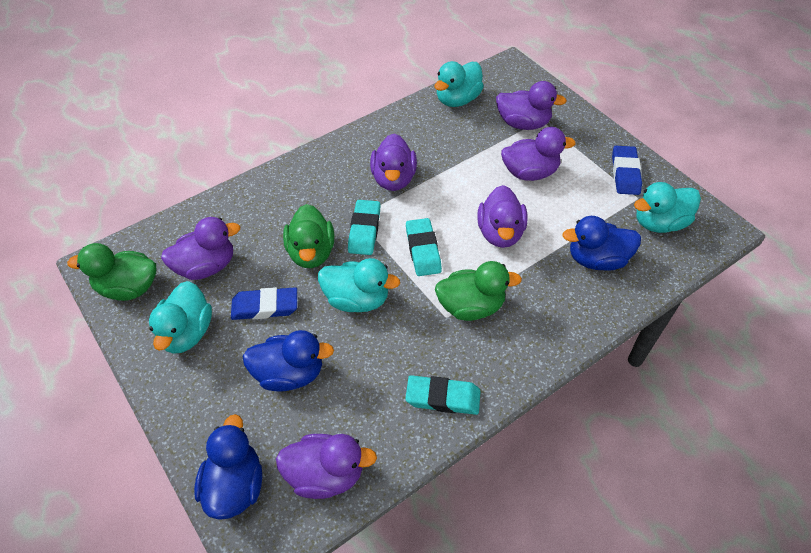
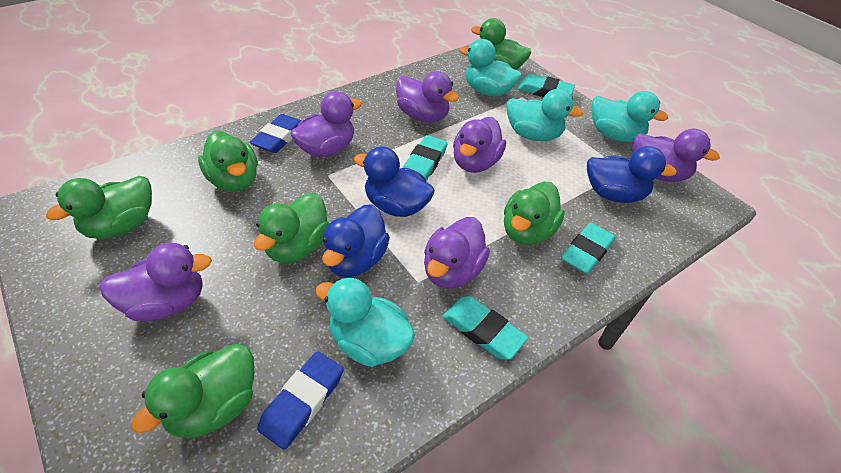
green duck: [67,243,156,301] [283,204,334,268] [435,261,522,321] = 3 -> [46,176,152,239] [131,344,254,438] [198,131,258,192] [254,193,329,263] [471,18,531,70] [504,182,565,245] = 6
turquoise eraser: [348,200,380,255] [405,375,481,415] [406,218,442,276] = 3 -> [403,135,447,181] [443,296,528,359] [517,74,575,97] [561,223,615,274] = 4

